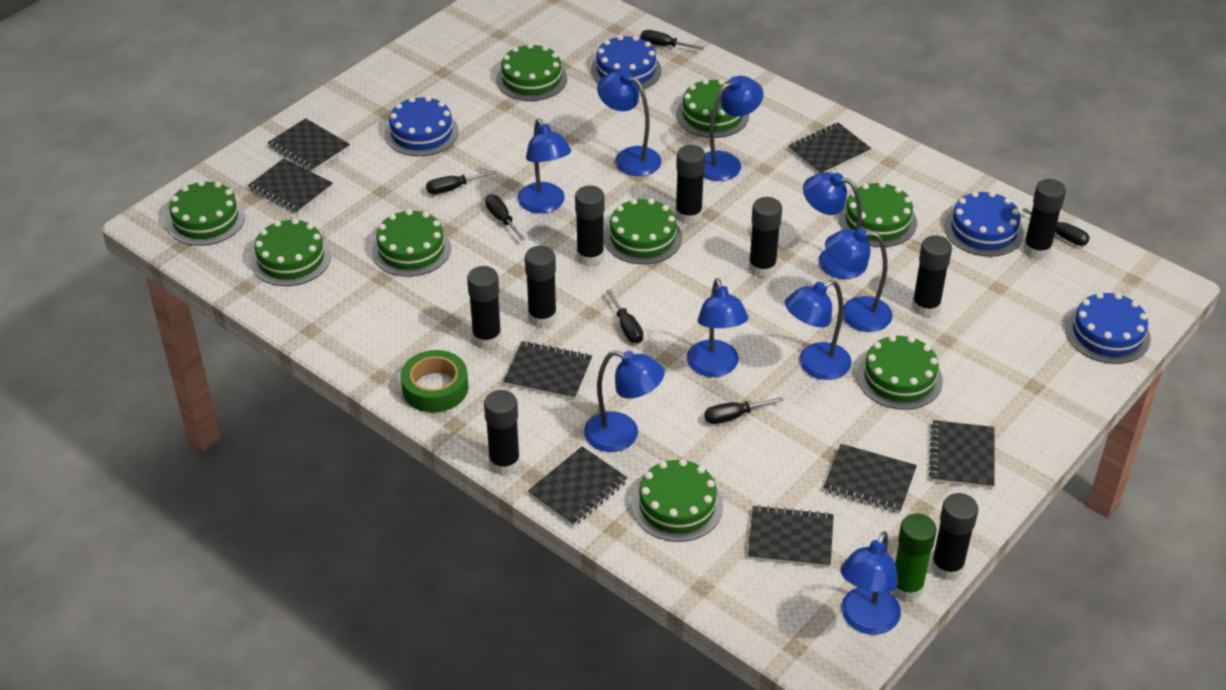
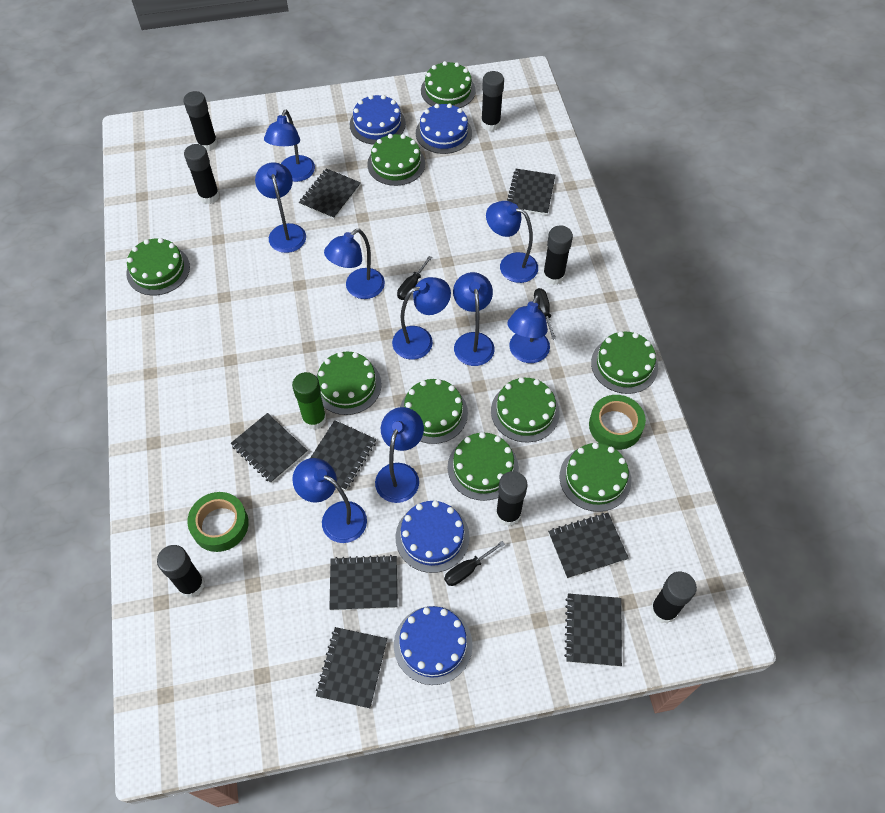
black glue stick: [467,266,502,348] [484,390,520,475] [525,246,557,327] [575,186,605,266] [675,145,706,224] [749,197,782,277] [912,235,952,317] [931,493,978,580] [1023,179,1066,259] = 9 -> [157,545,205,598] [183,91,218,151] [184,144,220,204] [481,71,504,131] [496,471,528,526] [543,225,573,285] [650,572,697,623] = 7
black screwdriver: [426,170,496,195] [485,194,525,241] [606,289,643,344] [641,30,704,50] [704,397,784,424] [1022,208,1090,246] = 6 -> [397,256,432,300] [444,541,505,586] [534,288,556,340] = 3
green tape: [401,350,468,413] = 1 -> [187,492,249,552] [589,395,646,450] = 2

